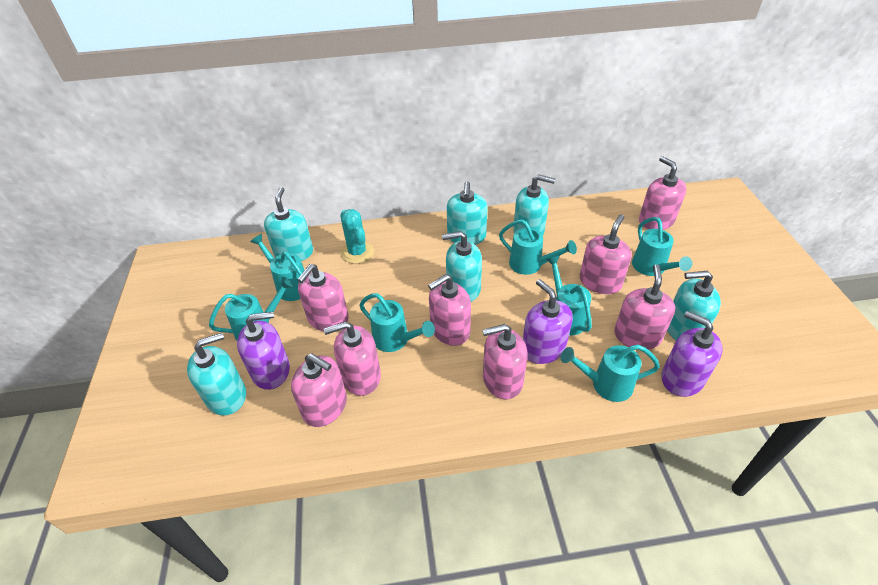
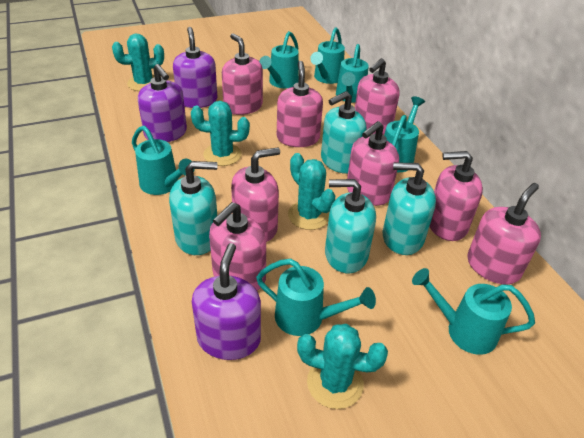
turquoise cactus: [340,209,374,264] = 1 -> [112,34,164,91] [191,101,250,166] [288,153,335,230] [297,324,388,409] = 4
turquoise soap dispenser: [187,333,246,416] [264,187,313,261] [442,231,482,302] [447,181,488,245] [513,174,555,235] [667,271,721,340] = 6 -> [169,161,218,255] [321,91,366,174] [325,179,376,273] [383,162,436,255] = 4

